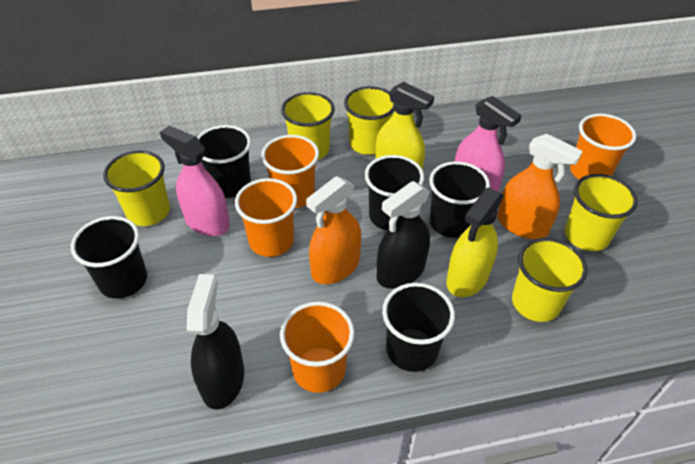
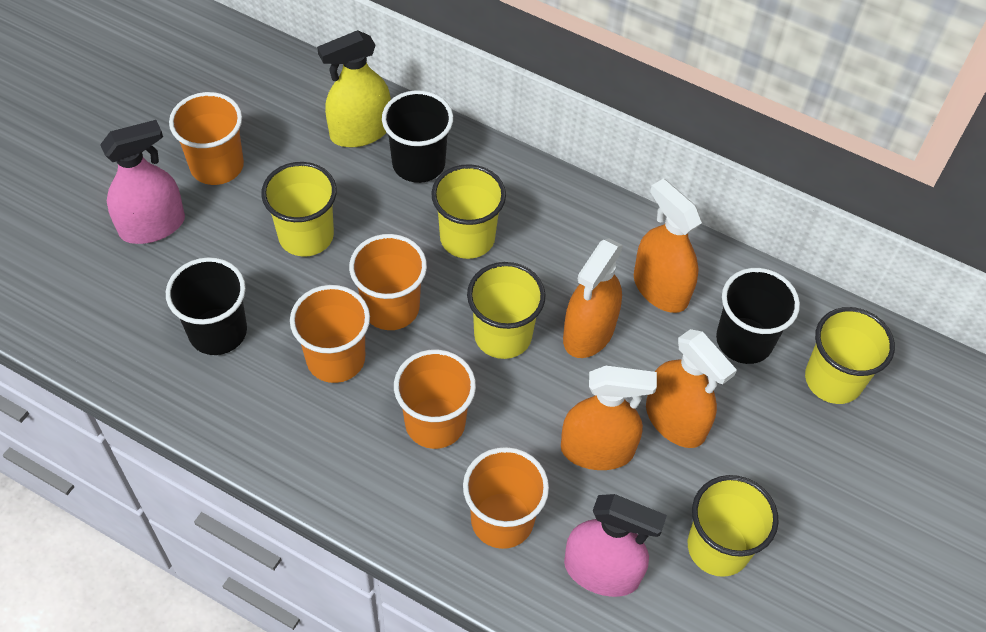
black cup: [71,216,147,299] [197,125,251,198] [365,155,424,230] [382,283,455,372] [429,161,490,238] = 5 -> [166,257,247,355] [382,90,453,183] [716,268,800,364] = 3
black spray bottle: [187,274,244,410] [377,181,430,289] = 2 -> none = 0
orange cup: [235,178,297,257] [261,135,319,208] [280,301,355,393] [570,114,636,179] = 4 -> [169,92,244,185] [290,285,370,383] [349,234,427,330] [394,349,476,449] [463,447,549,549] = 5
orange spray bottle: [306,176,361,284] [497,134,583,239] = 2 -> [561,366,657,470] [563,238,623,358] [634,178,702,313] [646,329,737,448] = 4
yellow spray bottle: [376,82,434,170] [446,187,504,297] = 2 -> [317,30,391,147] = 1

